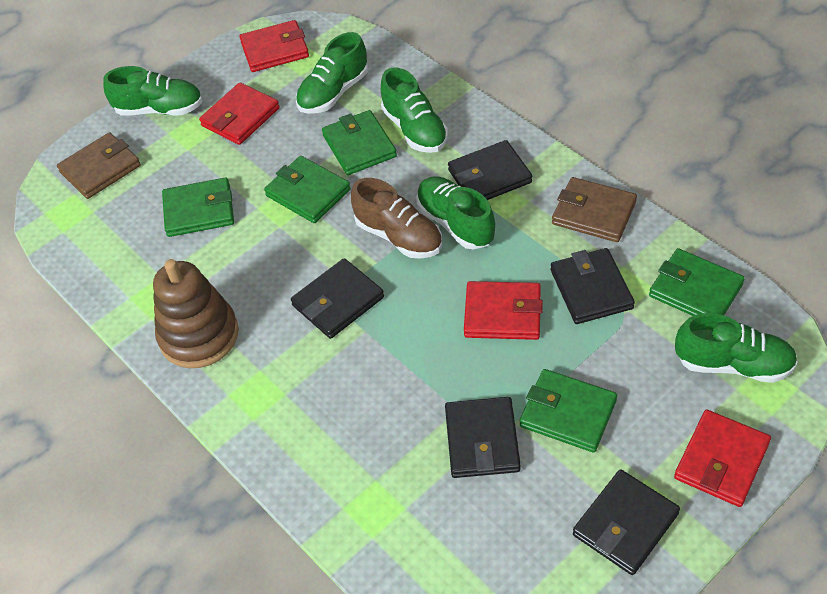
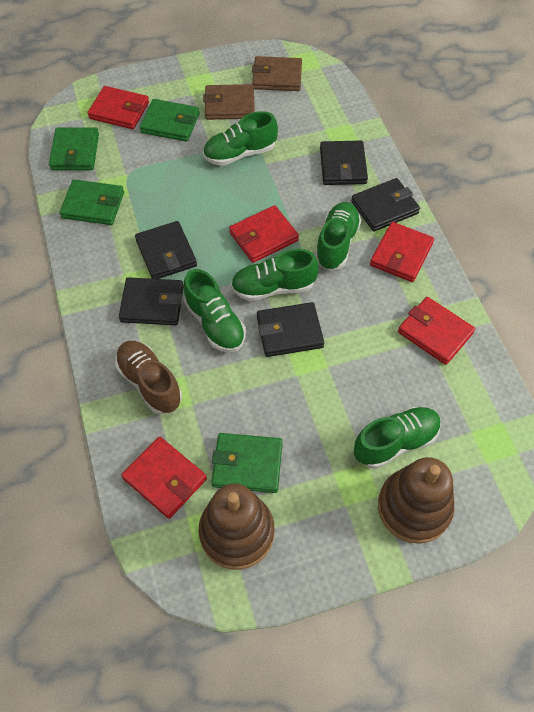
brown stacking toy: [153,259,239,368] = 1 -> [199,484,274,570] [378,457,455,544] = 2
green wallet: [162,177,234,237] [264,156,351,223] [322,110,397,175] [520,369,617,453] [649,248,745,316] = 5 -> [49,127,99,170] [60,179,124,225] [140,99,200,142] [211,433,283,493] = 4
red wallet: [199,82,280,145] [239,20,309,72] [464,281,543,340] [674,410,771,507] = 4 -> [87,86,149,129] [121,437,207,519] [229,205,299,263] [370,222,434,282] [398,297,475,365] = 5

